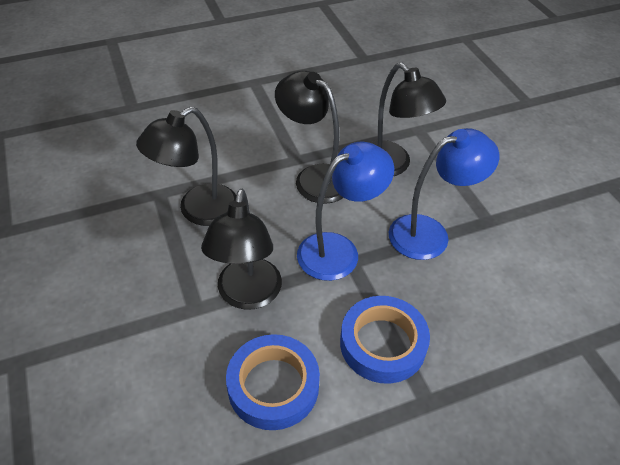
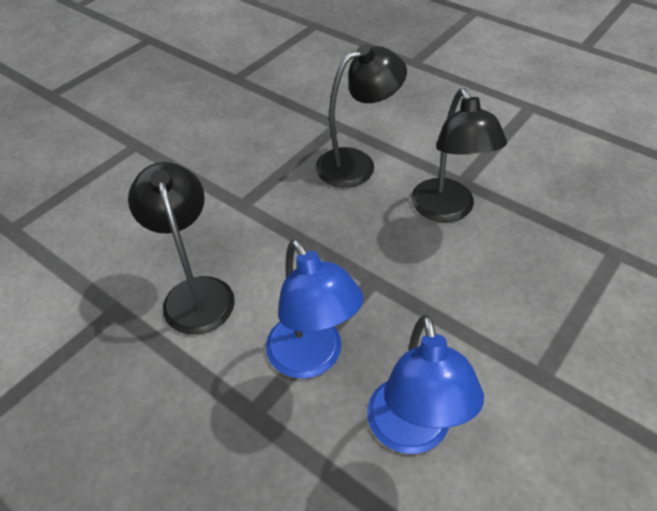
black lamp: [136,107,236,226] [201,189,282,310] [275,70,343,204] [369,63,446,176] = 4 -> [128,162,235,335] [316,44,407,187] [411,88,507,222] = 3
blue tape: [226,334,320,430] [340,296,430,384] = 2 -> none = 0

